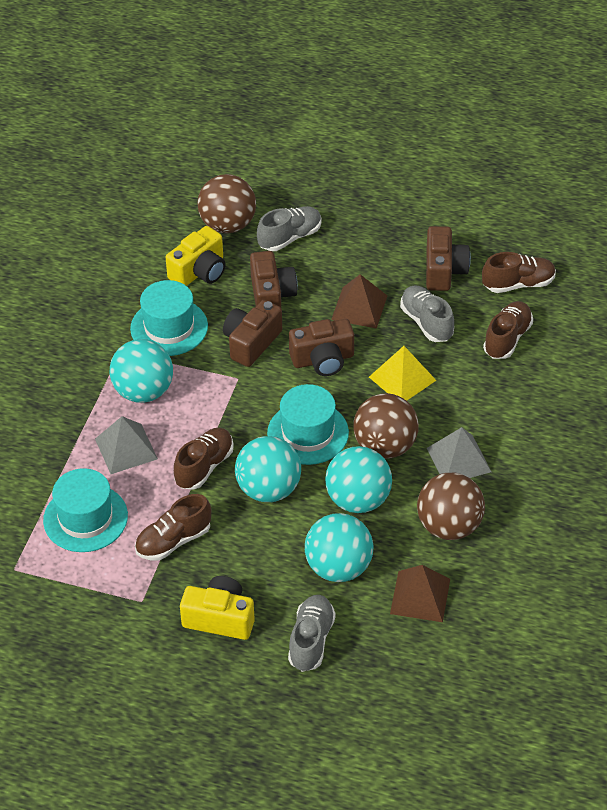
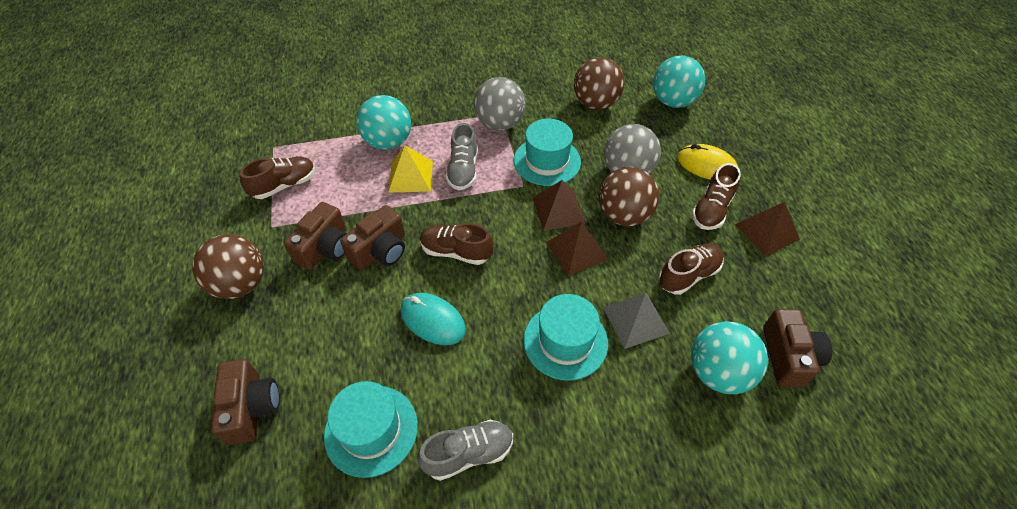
brown pyramid: [331,274,387,329] [390,565,450,622] = 2 -> [533,180,586,231] [546,221,608,276] [735,202,800,256] = 3
grey ball: none = 0 -> [474,77,526,131] [604,124,661,174] = 2
grey pyramid: [95,416,158,474] [427,427,491,478] = 2 -> [603,293,670,349] = 1
grey shoe: [257,206,322,251] [288,595,336,672] [400,285,454,342] = 3 -> [417,420,513,481] [446,123,478,190] = 2
turquoise ball: [110,339,173,403] [235,436,301,502] [305,513,373,582] [325,446,392,513] = 4 -> [357,95,411,150] [653,55,705,108] [691,321,768,394] = 3
turquoise mouse: none = 0 -> [401,293,466,345] = 1
yellow camera: [166,226,226,286] [180,576,255,640] = 2 -> none = 0
yellow mouse: none = 0 -> [677,144,738,180] = 1

